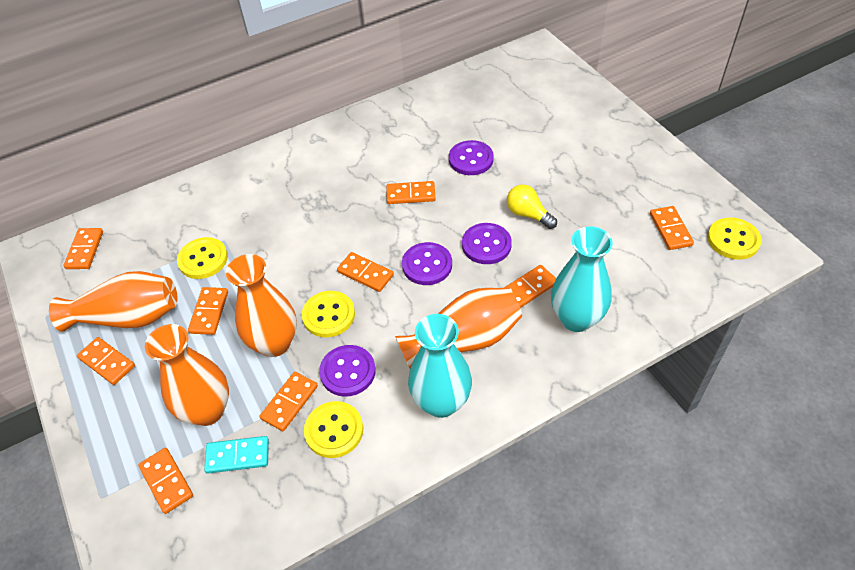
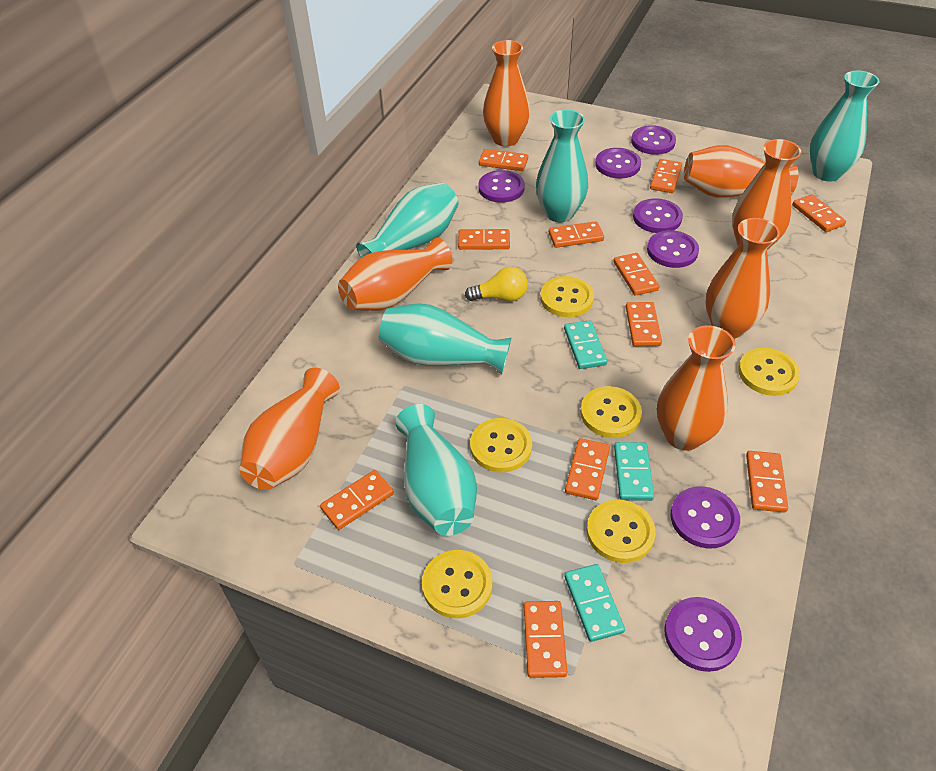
orange domino: [63,228,103,269] [77,337,135,385] [138,448,193,514] [188,287,228,335] [260,372,318,431] [337,252,394,292] [386,181,436,204] [504,265,556,308] [650,206,694,250] = 9 -> [320,470,394,530] [458,229,510,250] [479,149,528,171] [524,601,567,678] [549,221,604,248] [565,438,610,500] [613,253,659,296] [626,302,662,346] [650,159,682,193] [746,451,788,513] [792,194,846,232] = 11
orange vase: [49,271,177,332] [145,324,229,426] [226,254,297,357] [395,288,522,369] = 4 -> [239,368,340,490] [338,238,452,311] [483,40,530,147] [657,325,736,451] [684,145,799,197] [706,218,780,338] [732,139,801,250] = 7
purple button: [319,345,376,397] [402,242,452,285] [449,140,494,175] [462,223,512,264] = 4 -> [478,170,525,203] [595,148,641,178] [631,125,676,155] [633,198,683,233] [647,230,699,268] [664,597,742,672] [670,486,740,548] = 7
turquoise domino: [204,436,269,473] = 1 -> [564,320,607,369] [564,564,625,642] [614,442,654,501] = 3
turquoise vase: [408,314,472,418] [551,226,613,332] = 2 -> [356,183,459,258] [379,303,511,374] [395,404,477,536] [536,110,588,222] [810,71,879,181] = 5
yellow button: [177,237,228,279] [302,291,355,337] [304,401,363,458] [708,218,762,260] = 4 -> [422,550,492,619] [470,418,532,472] [540,276,594,317] [580,386,642,438] [587,499,656,563] [739,348,800,396] = 6

